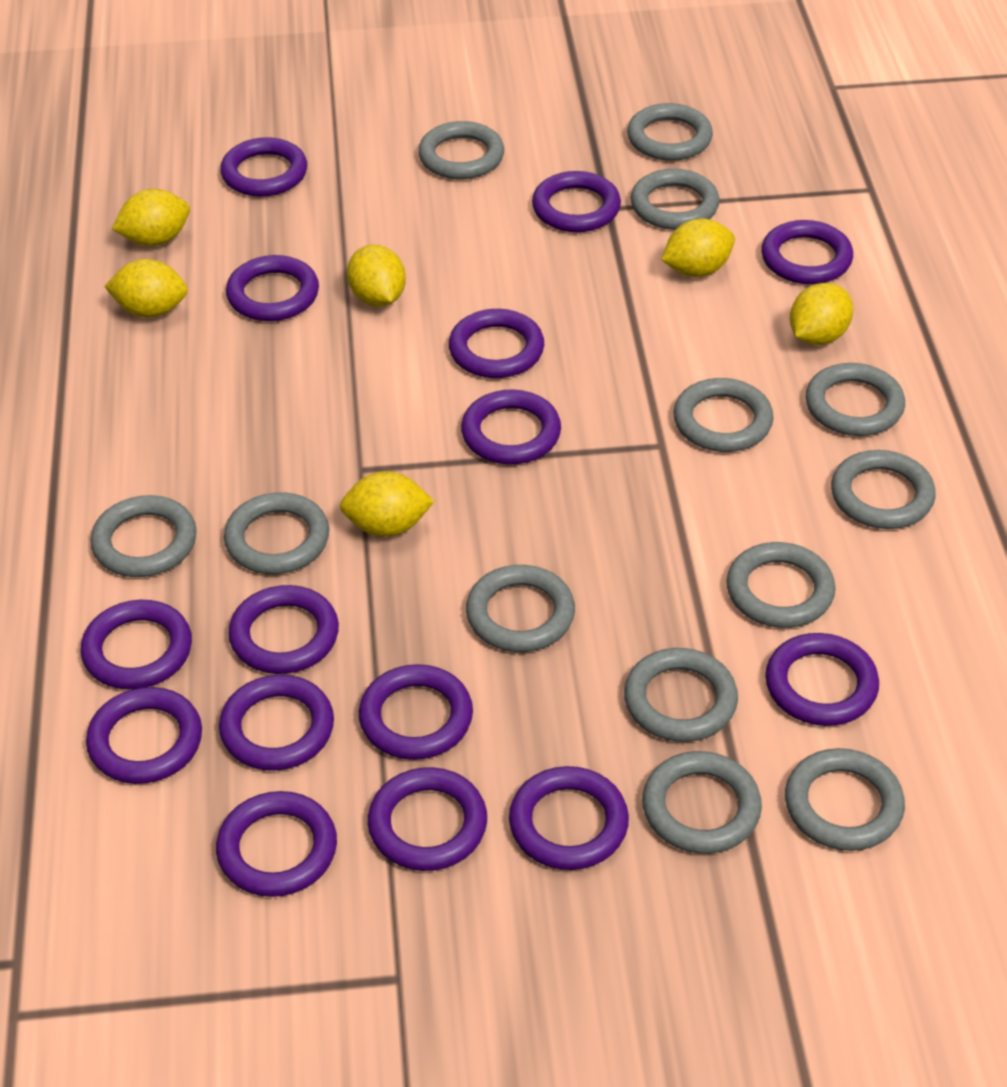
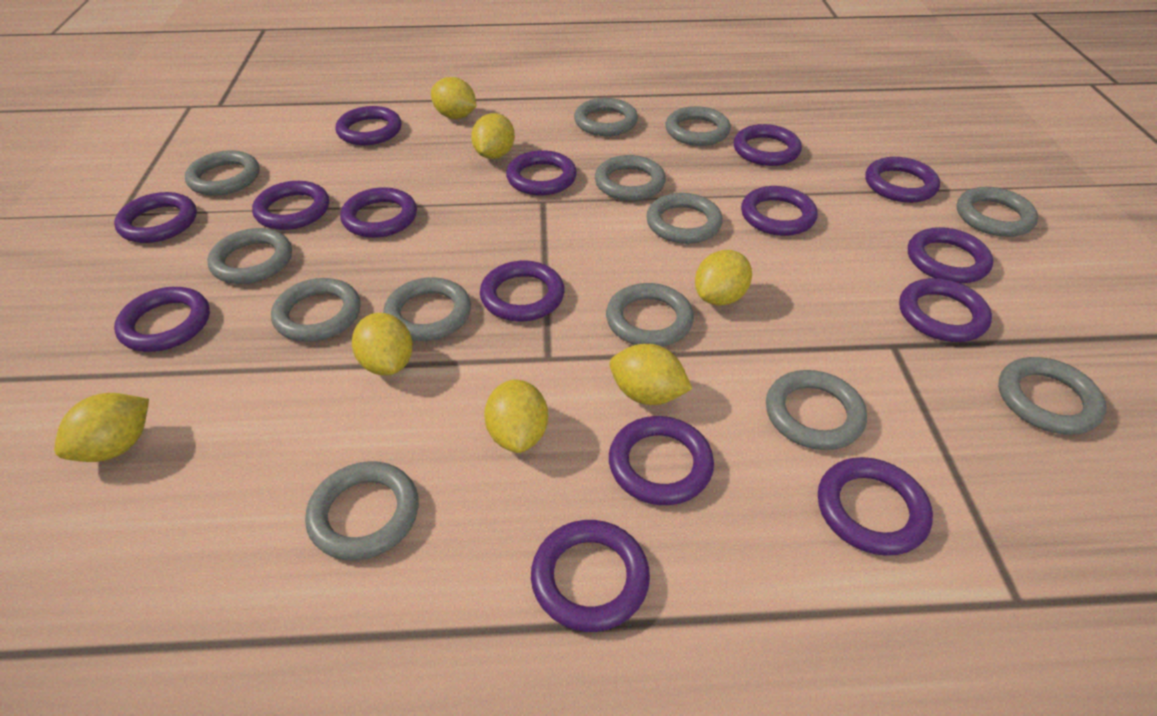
yellow lemon: [104,259,188,317] [112,189,190,246] [340,471,434,537] [347,245,406,307] [661,218,735,277] [790,283,853,345] = 6 -> [54,393,149,462] [352,313,413,376] [431,77,476,119] [471,113,515,159] [484,379,548,453] [610,344,692,405] [695,250,752,306] = 7

